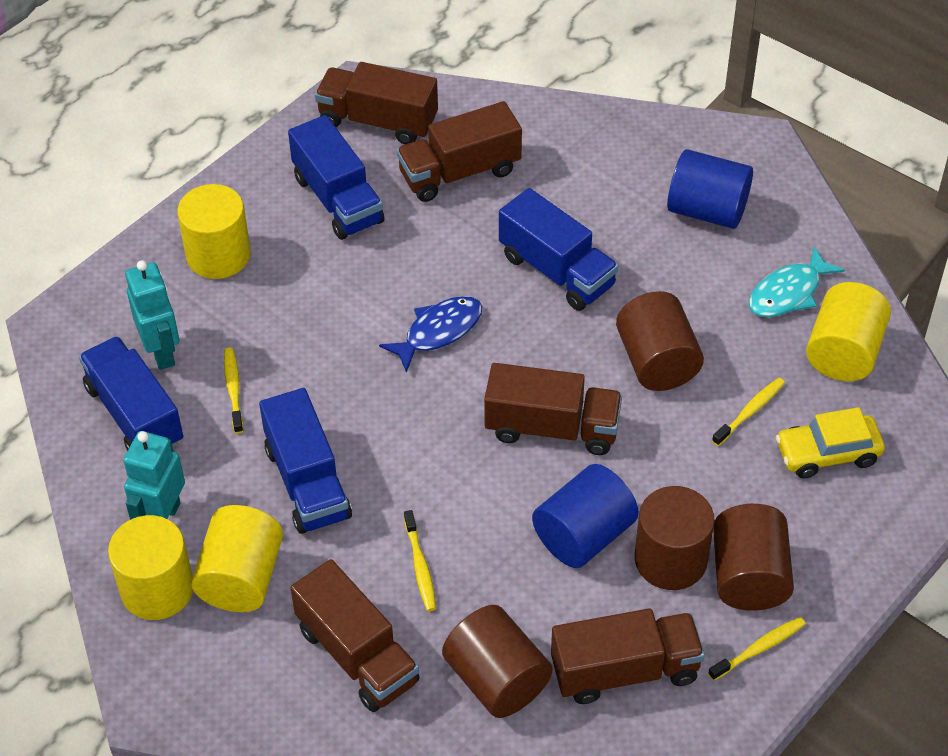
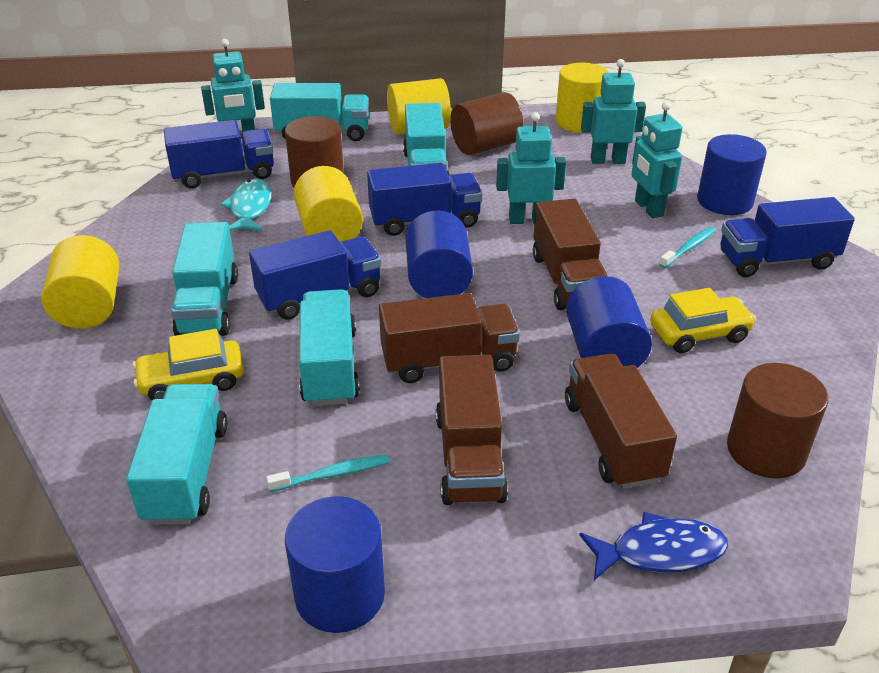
blue cylinder: [532,464,639,568] [667,149,753,229] = 2 -> [285,496,385,633] [405,211,473,298] [566,276,652,368] [697,134,767,215] = 4
brown cylinder: [442,605,552,718] [616,291,704,391] [635,486,715,590] [713,504,794,611] = 4 -> [285,116,344,187] [450,92,523,155] [727,363,828,479] = 3
brown truck: [290,559,420,712] [315,62,438,144] [397,101,522,202] [484,363,622,455] [551,608,705,704] = 5 -> [379,293,520,383] [436,355,508,505] [533,199,607,310] [565,354,677,489] = 4
turquoise robot: [124,431,185,520] [125,260,179,370] = 2 -> [201,39,265,132] [496,112,566,224] [581,59,646,164] [631,102,682,218] = 4
turquoise toothbrush: none = 0 -> [266,455,390,492] [659,227,716,268] = 2
turquoise truck: none = 0 -> [126,384,227,525] [171,222,238,336] [270,83,369,141] [299,289,360,406] [403,103,449,176] = 5
yellow car: [776,407,885,478] = 1 -> [133,329,244,400] [650,288,756,353] = 2
yellow toothbrush: [224,347,243,434] [404,510,436,611] [708,617,806,681] [712,378,785,446] = 4 -> none = 0

